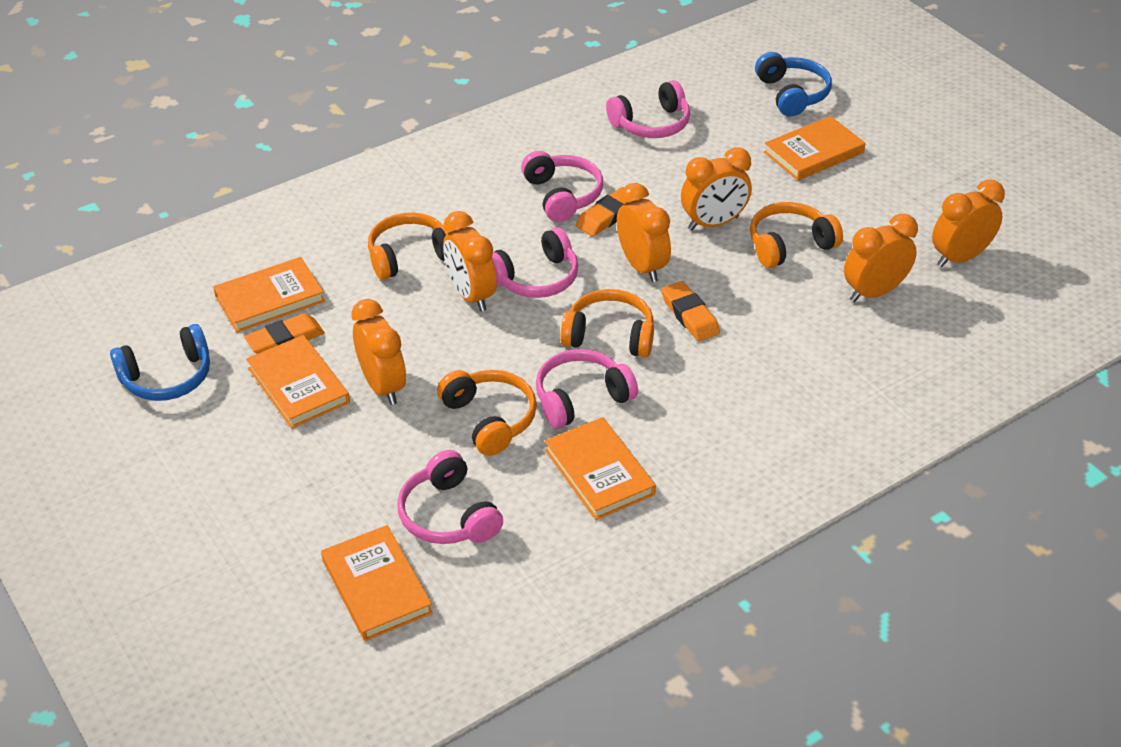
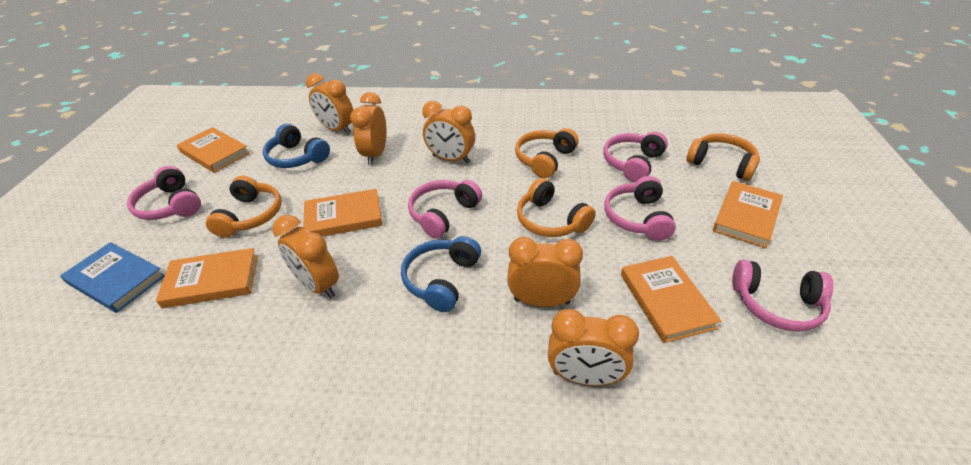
blue book: none = 0 -> [60,242,165,313] = 1
orange eraser: [244,313,324,354] [576,187,631,236] [661,281,720,341] = 3 -> none = 0

